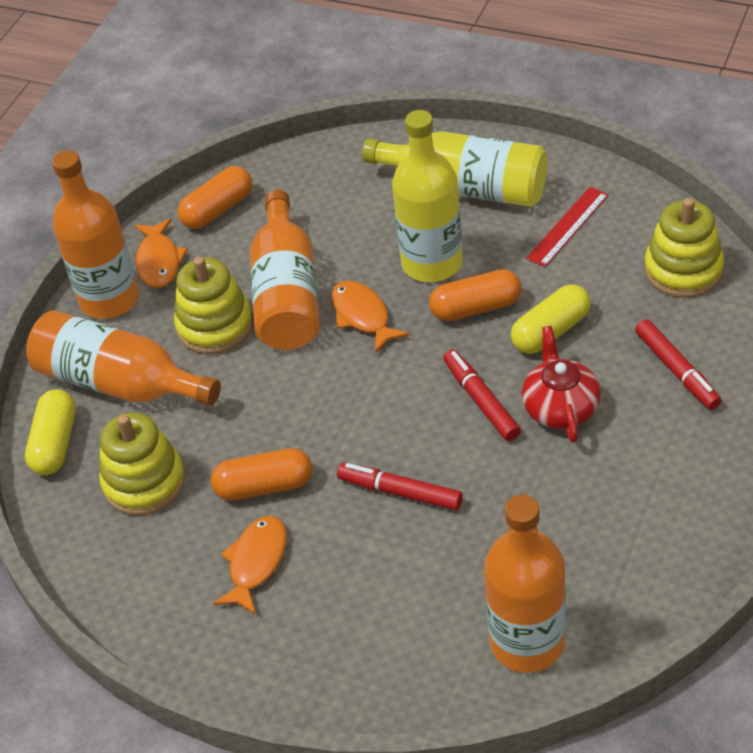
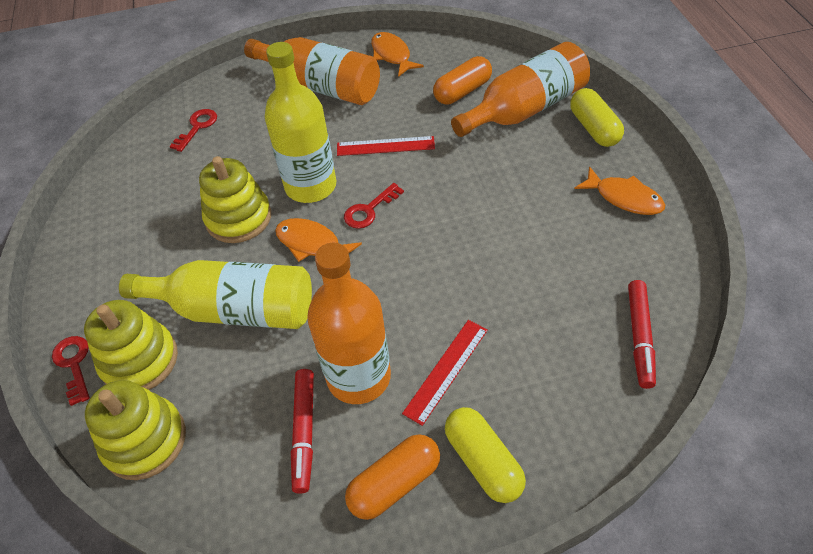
orange bottle: [26,310,221,406] [52,150,139,319] [250,189,320,350] [484,495,566,673] = 4 -> [244,37,380,105] [307,243,391,404] [451,42,590,137] = 3
orange capsule: [178,166,252,229] [211,448,312,501] [429,269,522,321] = 3 -> [345,434,440,520] [433,56,492,104] = 2
red key: none = 0 -> [52,336,90,406] [170,109,217,152] [344,183,404,229] = 3
red marker: [337,463,463,510] [443,349,521,441] [635,319,721,410] = 3 -> [291,369,314,494] [628,280,656,389] = 2
red ruler: [526,187,608,267] = 1 -> [337,136,435,156] [402,320,488,426] = 2
red teapot: [521,326,601,443] = 1 -> none = 0

